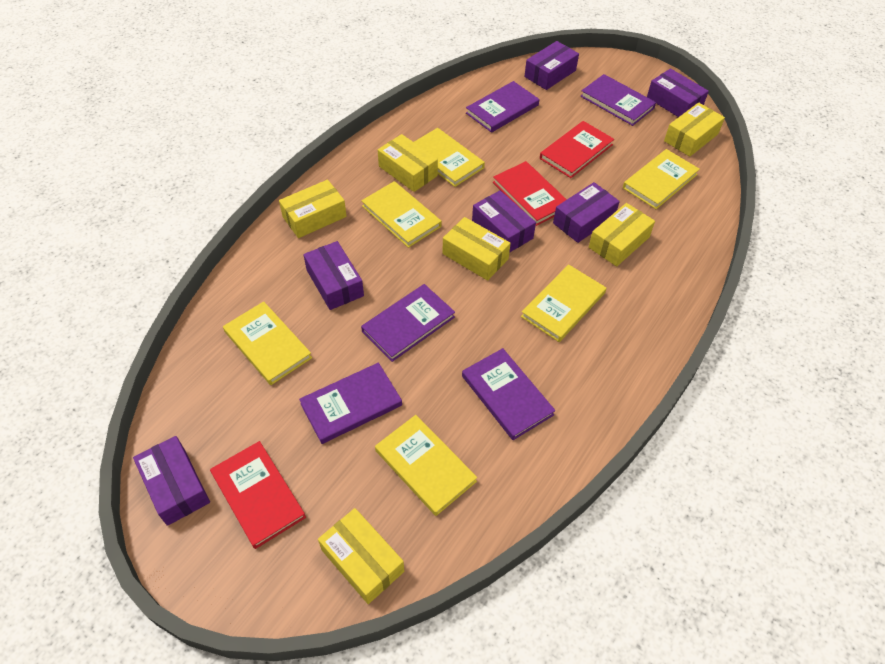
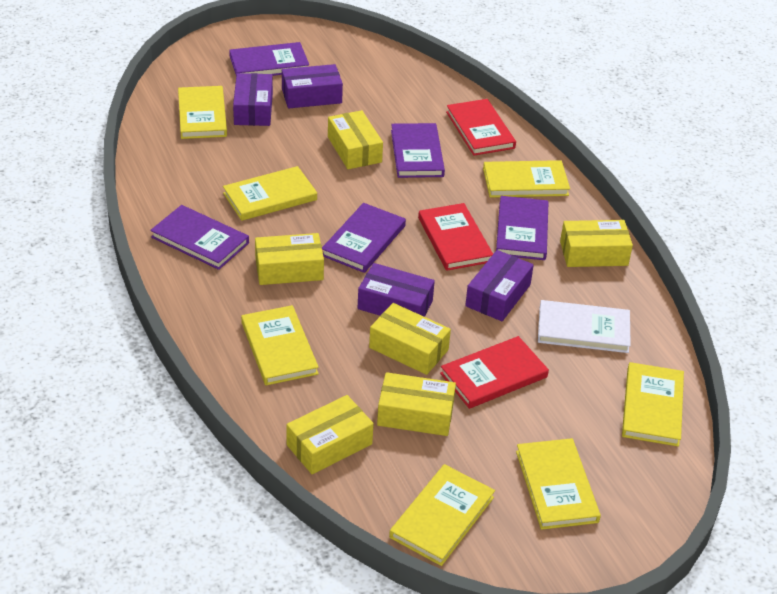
purple box: [133,436,210,526] [303,241,364,310] [472,190,536,253] [524,41,579,90] [553,182,620,243] [647,69,709,117] = 6 -> [233,73,273,126] [282,64,343,108] [358,263,435,317] [465,250,534,321] = 4
white book: none = 0 -> [538,300,631,353] = 1
yellow book: [223,301,312,385] [361,181,442,248] [375,415,477,516] [414,128,485,187] [521,264,606,342] [623,149,700,209] = 6 -> [178,86,227,139] [223,166,317,221] [241,305,319,385] [389,464,495,566] [483,160,570,198] [516,438,601,530] [622,362,684,447] = 7

